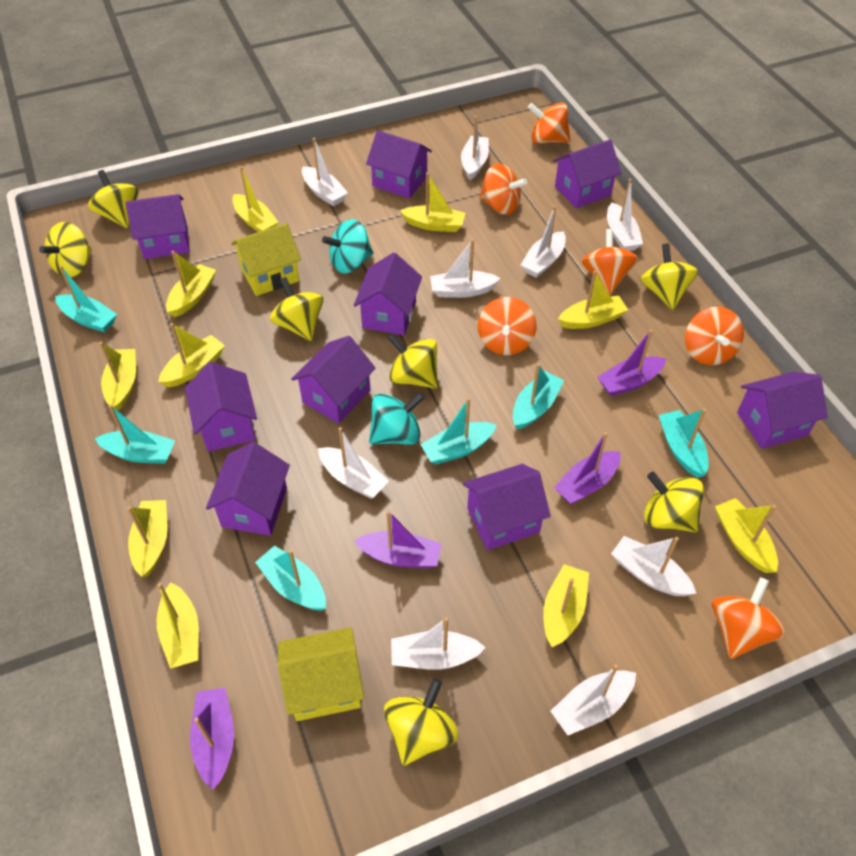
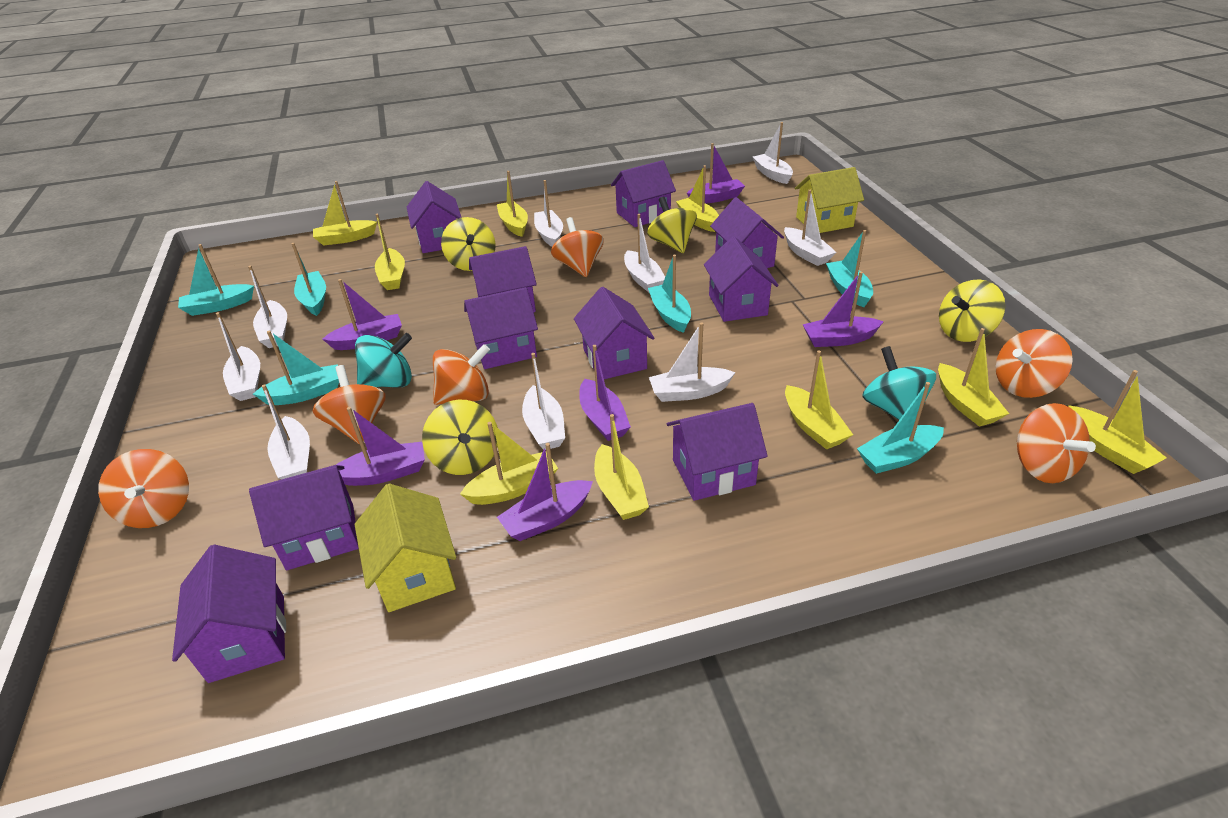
purple boat: [190,688,234,790] [354,511,442,568] [554,432,620,504] [597,329,666,396] = 4 -> [322,279,402,350] [336,407,425,486] [497,443,593,541] [579,345,631,441] [687,143,745,203] [802,272,884,347] = 6
purple house: [125,194,190,259] [185,362,257,452] [206,442,290,536] [291,336,376,424] [354,253,422,335] [366,130,432,199] [463,464,551,550] [553,139,622,208] [737,372,828,449] = 9 -> [172,544,286,683] [249,465,359,570] [407,181,462,253] [464,287,538,369] [469,246,537,312] [574,287,654,379] [611,160,676,227] [667,403,768,501] [704,236,779,322] [710,197,784,268] = 10
yellow boat: [99,342,136,411] [127,500,168,577] [157,582,199,669] [158,323,225,387] [166,251,216,317] [232,166,278,232] [400,172,465,232] [543,564,589,647] [558,271,628,329] [715,498,778,573] = 10 -> [313,181,377,246] [375,214,405,290] [460,422,558,505] [497,171,528,237] [594,414,649,520] [676,165,719,232] [785,350,853,449] [938,328,1009,427] [1068,370,1167,474] = 9
yellow spinning top: [39,222,92,277] [88,170,139,228] [270,277,323,341] [384,678,459,766] [388,333,438,389] [641,243,698,310] [644,472,704,533] = 7 -> [422,400,498,475] [441,217,496,271] [647,197,697,253] [939,279,1005,342] = 4

